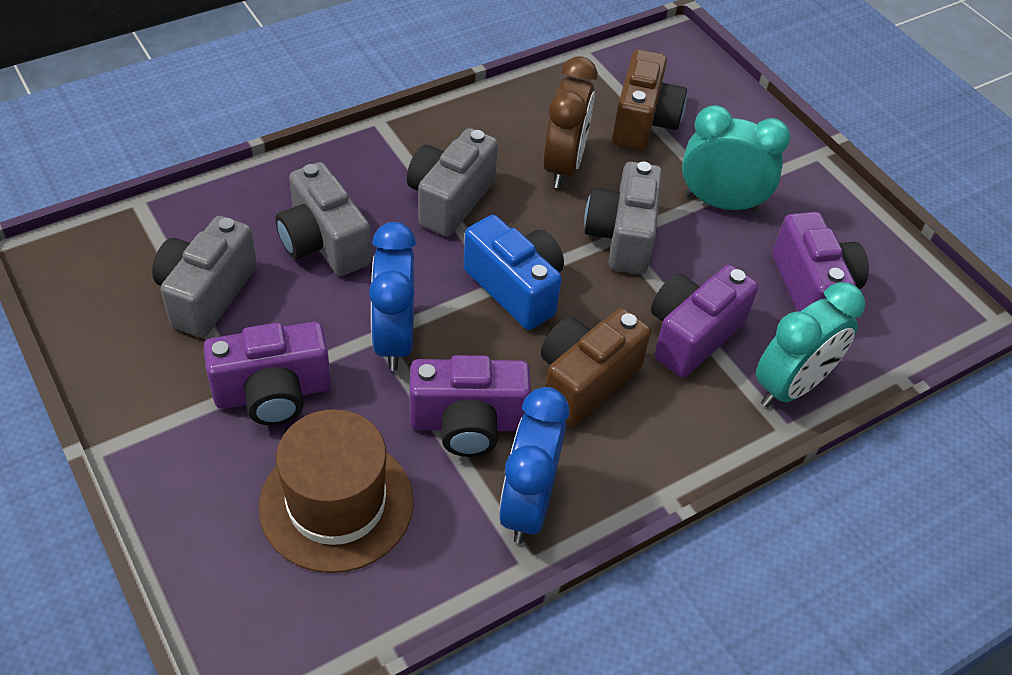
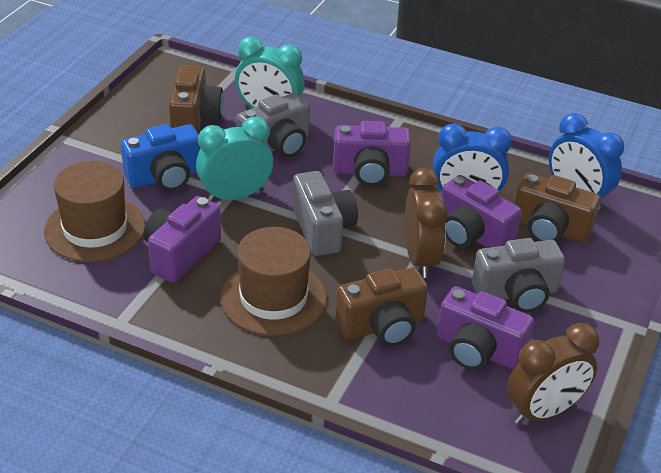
brown camera: [541,308,651,426] [612,49,687,150] = 2 -> [169,65,224,133] [335,267,428,346] [515,173,600,243] = 3
brown clock: [543,57,597,188] = 1 -> [405,168,448,278] [507,323,599,424] = 2
brown hat: [259,409,414,573] = 1 -> [44,161,145,262] [221,227,327,336] = 2
grey camera: [152,216,257,338] [275,162,371,276] [407,128,498,237] [584,162,662,274] = 4 -> [236,93,310,158] [292,171,358,256] [472,238,565,312] = 3

